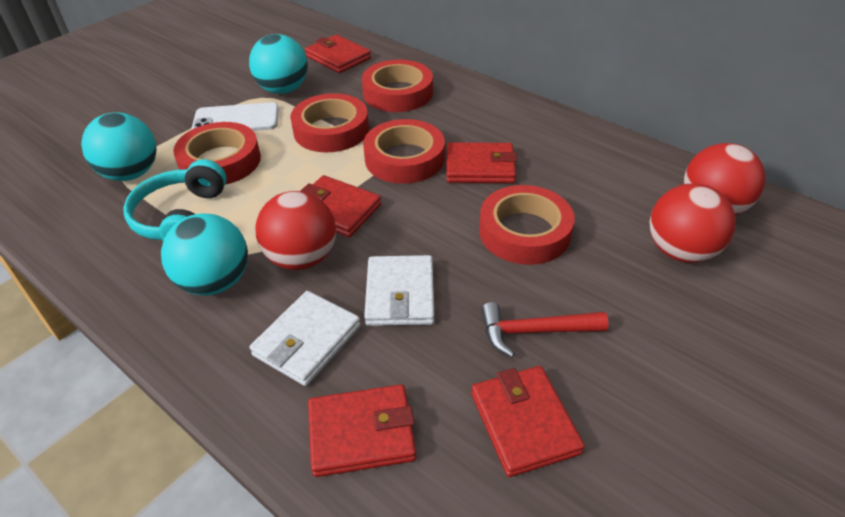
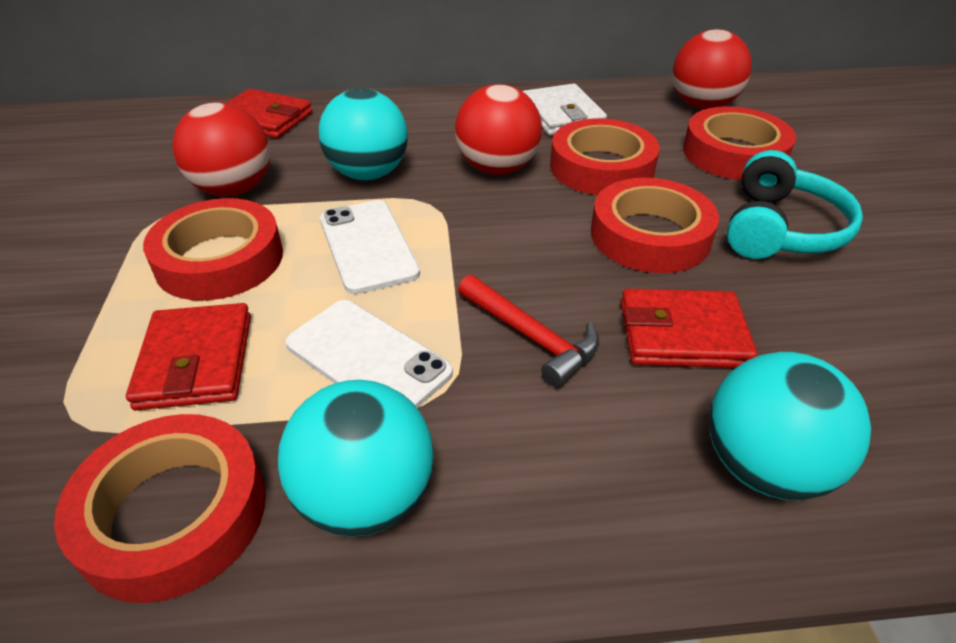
red wallet: [301,175,381,237] [305,34,371,73] [308,384,416,477] [446,142,517,183] [471,366,585,477] = 5 -> [126,303,251,410] [226,88,312,139] [621,289,758,368] = 3
white phone: [191,102,279,131] = 1 -> [286,300,453,408] [320,200,420,294] = 2
white wallet: [250,291,361,386] [364,255,434,326] = 2 -> [523,84,607,135] = 1

